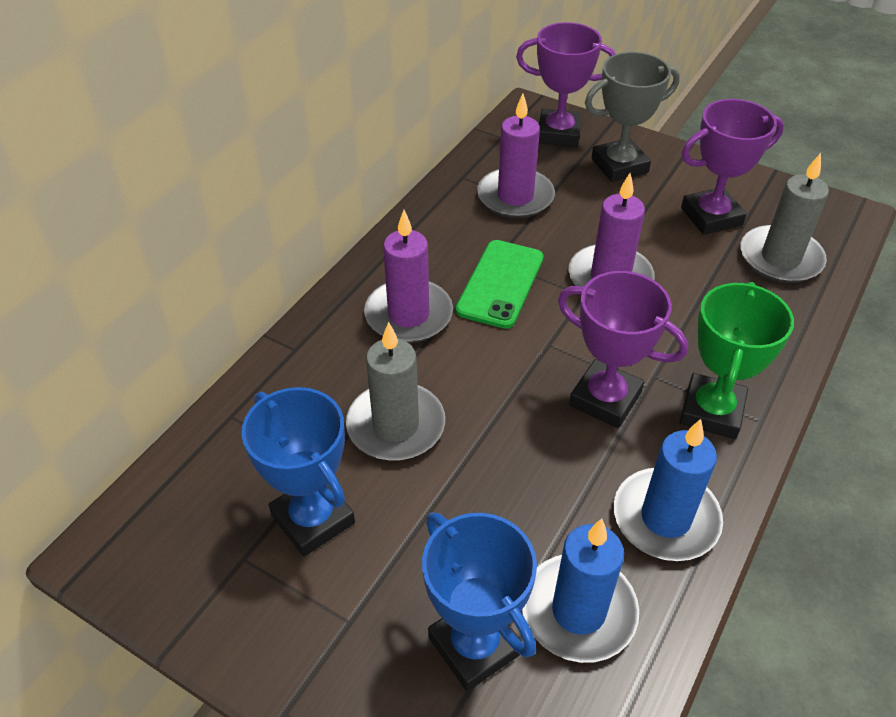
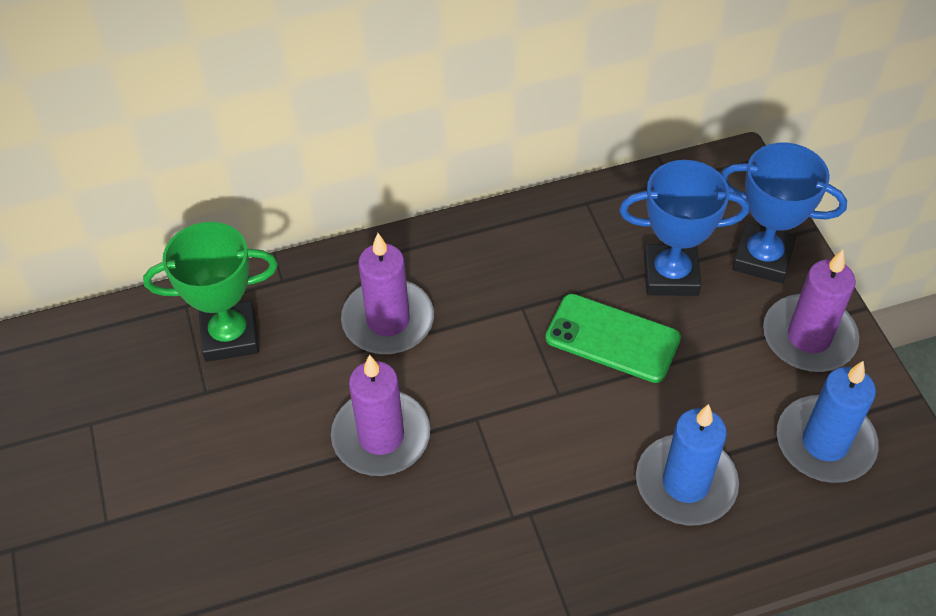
grey candle: [346,322,445,461] [740,153,829,283] = 2 -> none = 0
grey trophy: [585,52,680,182] = 1 -> none = 0
purple trophy: [516,22,616,147] [558,271,688,428] [681,99,784,235] = 3 -> none = 0

